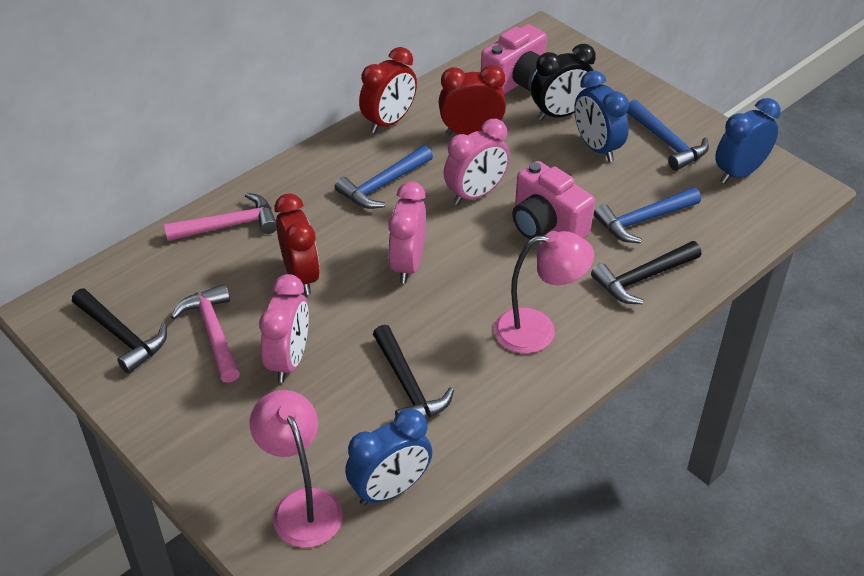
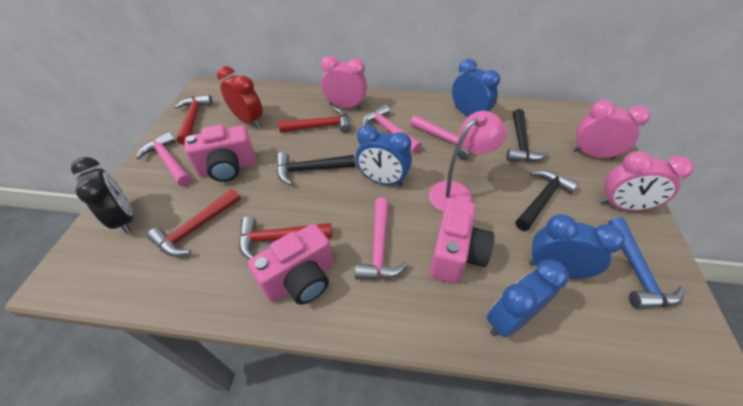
blue clock: [345,409,432,506] [574,70,629,162] [715,98,781,184] = 3 -> [355,125,412,186] [452,59,500,116] [487,260,569,338] [529,214,625,279] = 4
blue hammer: [335,145,433,209] [594,188,701,243] [627,99,709,171] = 3 -> [608,217,685,309] = 1
pink camera: [481,24,547,94] [512,161,595,239] = 2 -> [185,125,256,182] [248,224,333,305] [430,198,494,283] = 3
pink hammer: [164,193,277,241] [171,284,240,383] = 2 -> [136,132,191,186] [355,197,408,279] [362,104,422,153] [410,115,472,160] = 4
pink lamp: [250,390,343,548] [494,231,594,353] = 2 -> [429,111,507,212] = 1
red clock: [275,194,320,295] [359,47,417,133] [439,65,506,135] = 3 -> [217,66,263,128] = 1
red hammer: none = 0 -> [147,189,241,256] [174,95,213,145] [239,217,332,259] [278,107,351,133] = 4

